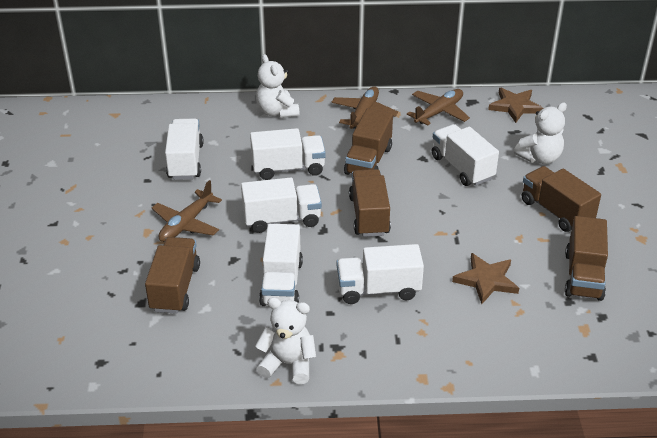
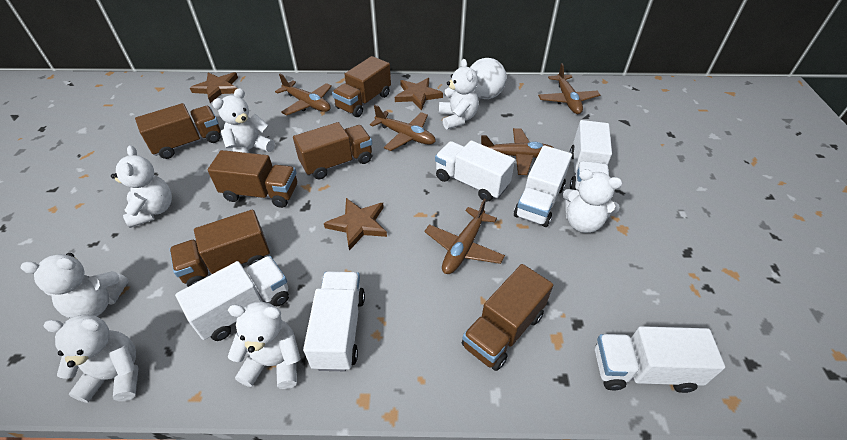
brown plane: [152,180,222,242] [331,86,398,129] [407,89,470,126] = 3 -> [275,74,332,115] [370,105,436,151] [424,199,505,274] [481,128,554,175] [538,63,600,114] = 5
brown star: [452,253,519,304] [488,88,543,123] = 2 -> [190,72,238,103] [324,198,387,251] [395,78,443,110] = 3
brown truck: [145,237,200,314] [344,108,393,175] [349,169,391,237] [522,166,601,232] [565,216,608,301] = 5 -> [135,103,221,159] [170,209,270,287] [208,150,297,208] [293,122,372,179] [332,56,391,117] [462,264,553,371] = 6
white ball: none = 0 -> [470,58,507,99] = 1
white teddy bear: [255,297,316,384] [256,54,300,118] [514,102,567,164] = 3 -> [21,253,129,318] [43,315,138,403] [111,145,172,228] [212,88,275,153] [228,302,301,389] [439,59,479,130] [563,169,622,233] = 7

